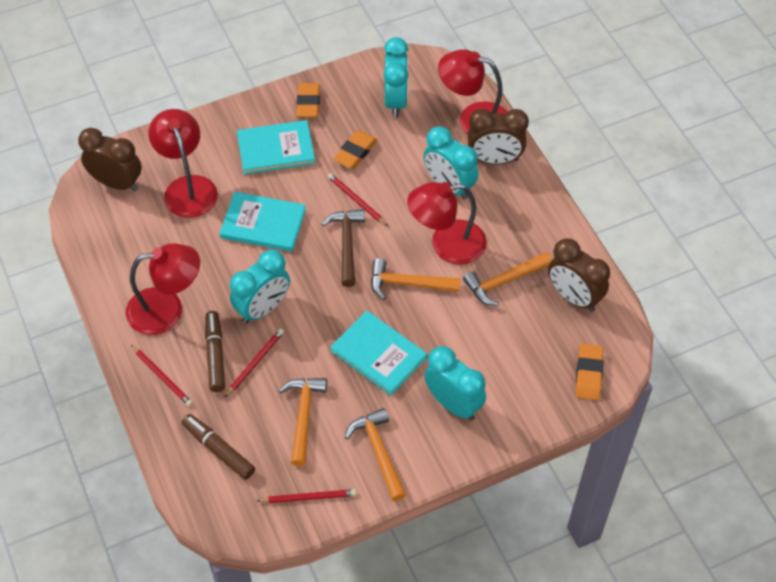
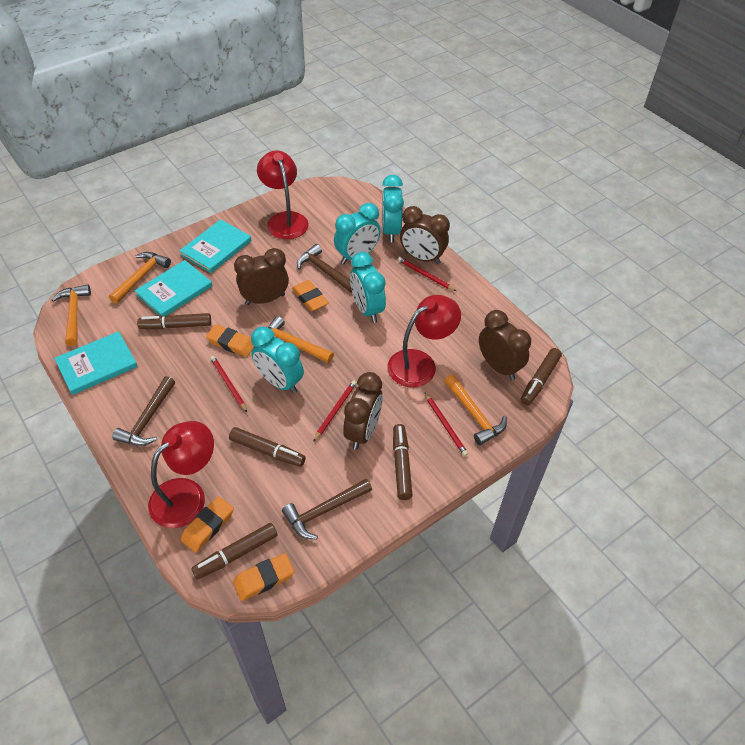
brown clock: [78,128,142,191] [468,109,529,165] [548,238,610,312] = 3 -> [234,248,289,305] [343,372,383,450] [400,206,450,264] [479,310,531,380] = 4
brown hammer: [322,209,365,287] = 1 -> [112,376,175,446] [282,479,372,540] [297,244,352,292] = 3
brown marker: [182,414,255,480] [205,311,225,392] = 2 -> [137,313,211,329] [191,523,277,579] [229,427,306,467] [393,424,413,500] [521,348,562,406] = 5
orange eraser: [296,83,320,117] [333,130,377,169] [576,344,604,400] = 3 -> [180,496,234,553] [206,324,254,357] [233,553,294,601] [292,280,329,311] = 4
red lamp: [126,243,200,335] [148,109,218,218] [407,182,487,265] [438,49,508,135] = 4 -> [148,421,214,528] [257,150,309,239] [387,295,461,387] = 3

